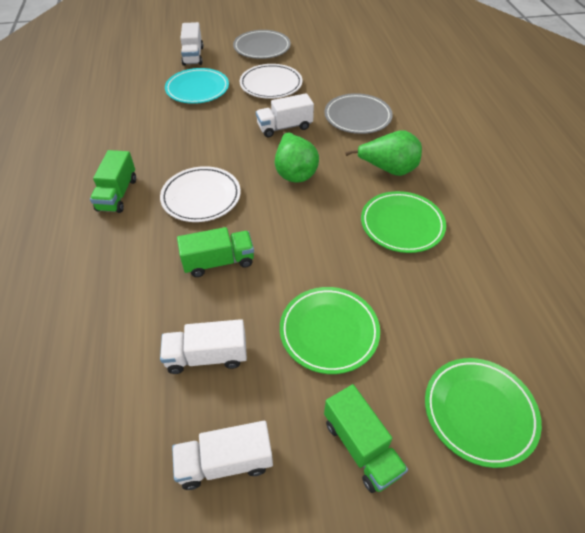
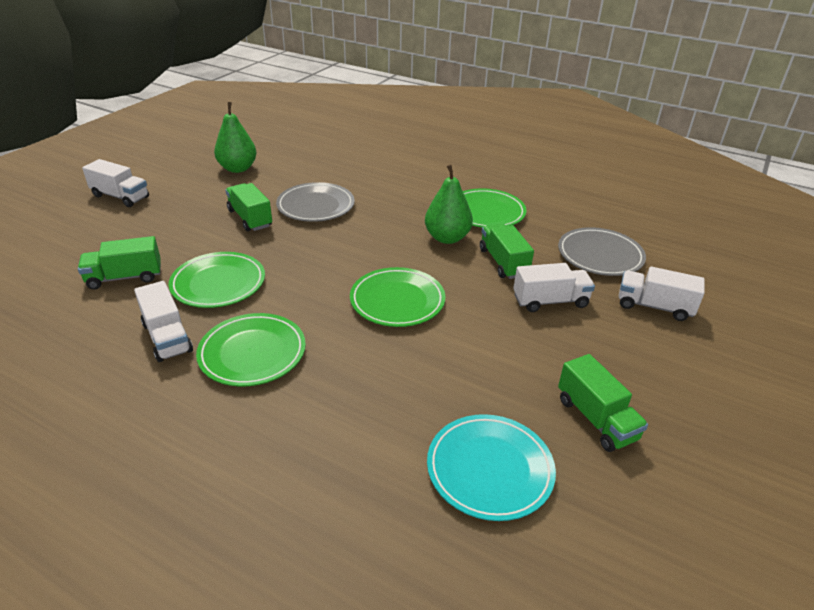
green plate: [280,287,380,374] [361,191,446,253] [425,358,542,468] = 3 -> [169,252,265,308] [196,313,306,386] [350,267,445,327] [463,188,527,228] = 4
green truck: [90,150,136,213] [177,227,254,277] [324,384,408,493] = 3 -> [78,236,161,290] [225,183,272,231] [480,223,534,279] [558,354,648,452] = 4
white plate: [160,166,241,222] [239,64,302,99] = 2 -> none = 0

